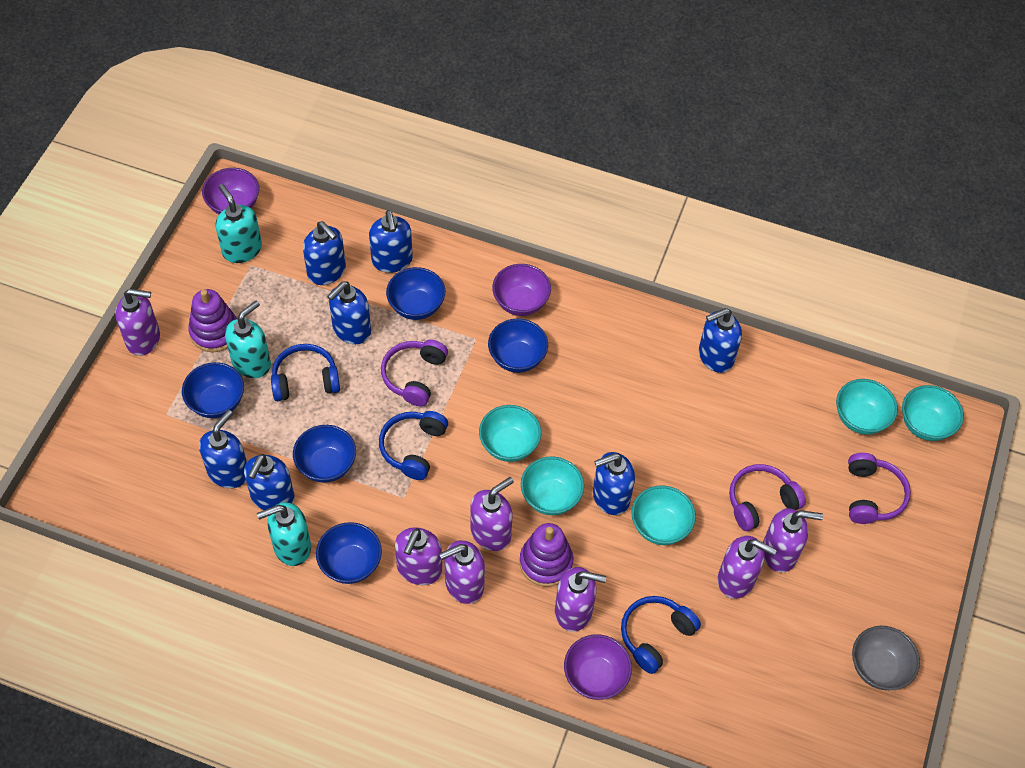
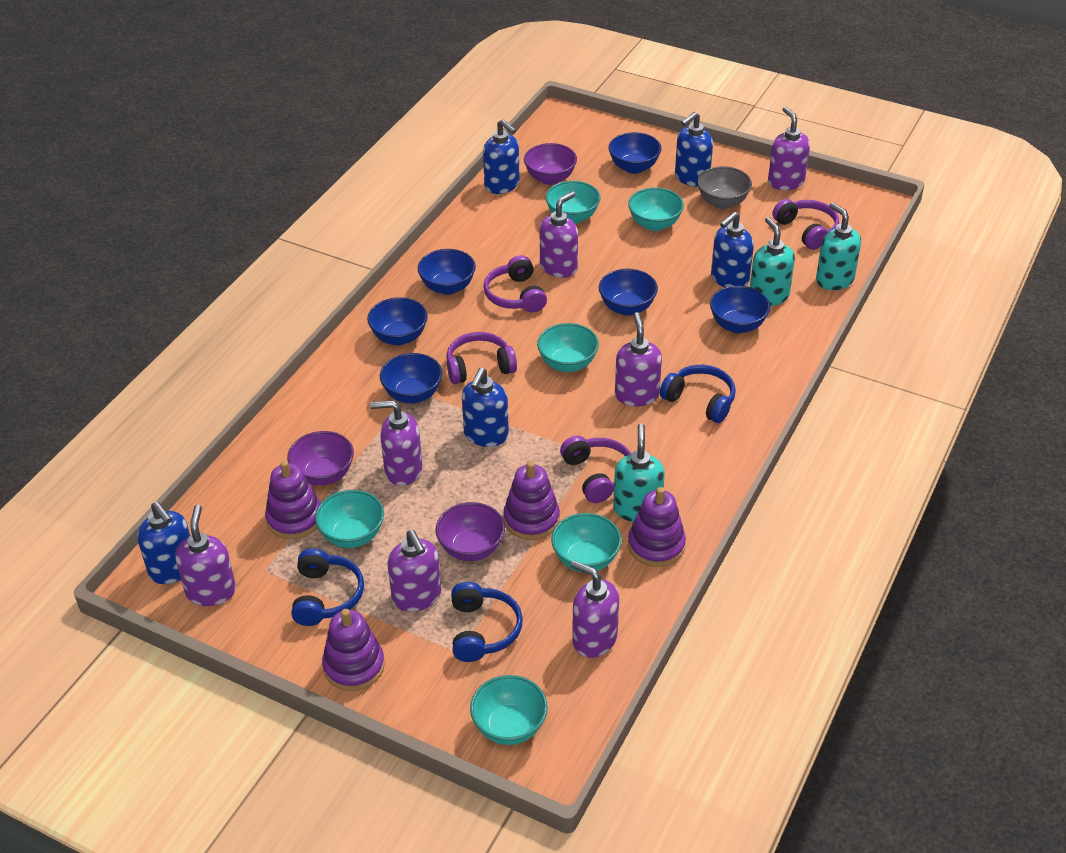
blue bowl: [182,362,244,418] [293,425,356,483] [316,522,382,584] [386,267,445,320] [488,319,548,373] = 5 -> [367,297,428,345] [380,353,442,404] [418,249,476,295] [599,269,658,316] [608,132,661,174] [710,286,770,333] = 6
blue soap dispenser: [199,410,247,488] [244,454,295,510] [303,221,346,285] [327,281,371,344] [369,210,413,273] [593,452,635,515] [699,308,742,373] = 7 -> [137,502,190,584] [462,368,509,447] [483,119,520,194] [675,112,713,187] [711,212,754,287] = 5
purple headphones: [381,340,448,406] [729,464,806,531] [848,453,911,524] = 3 -> [446,332,517,384] [483,255,547,312] [560,436,632,503] [773,199,839,250] = 4
purple stacking toy: [188,289,237,352] [519,523,573,587] = 2 -> [265,460,321,539] [322,609,385,691] [503,461,560,540] [628,487,686,567] = 4
turquoise bowl: [479,405,541,462] [521,456,584,515] [631,485,696,545] [836,379,898,435] [902,385,964,441] = 5 -> [315,490,384,548] [470,675,548,745] [537,323,599,372] [545,181,600,224] [551,513,622,573] [628,187,684,231] = 6

